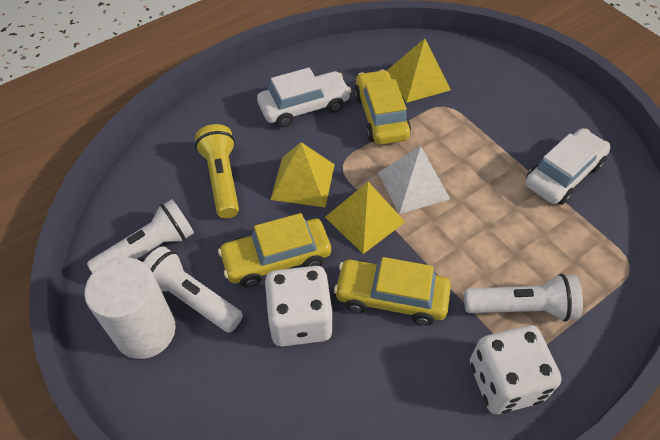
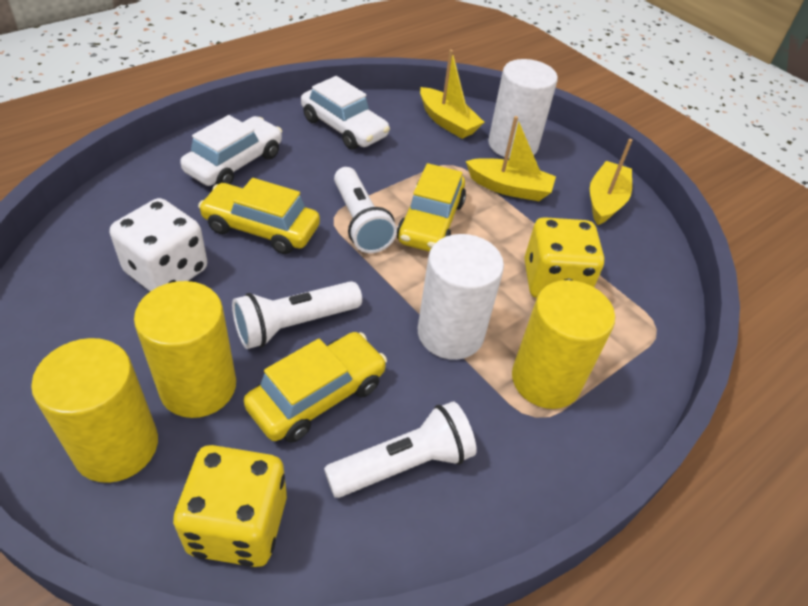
white cylinder: [85,257,176,359] = 1 -> [418,234,504,360] [488,59,558,159] = 2
white dice: [265,266,333,347] [470,325,562,414] = 2 -> [110,198,207,291] = 1
white pyramid: [378,146,450,214] = 1 -> none = 0
yellow boat: none = 0 -> [420,49,484,139] [466,116,556,201] [590,139,633,225] = 3
yellow cylinder: none = 0 -> [31,338,158,483] [134,281,236,418] [512,280,615,409] = 3
yellow dice: none = 0 -> [173,445,287,567] [524,217,604,298] = 2
yellow flashlight: [195,124,239,218] = 1 -> none = 0
yellow pyramid: [271,142,335,208] [325,182,405,254] [387,38,451,103] = 3 -> none = 0

